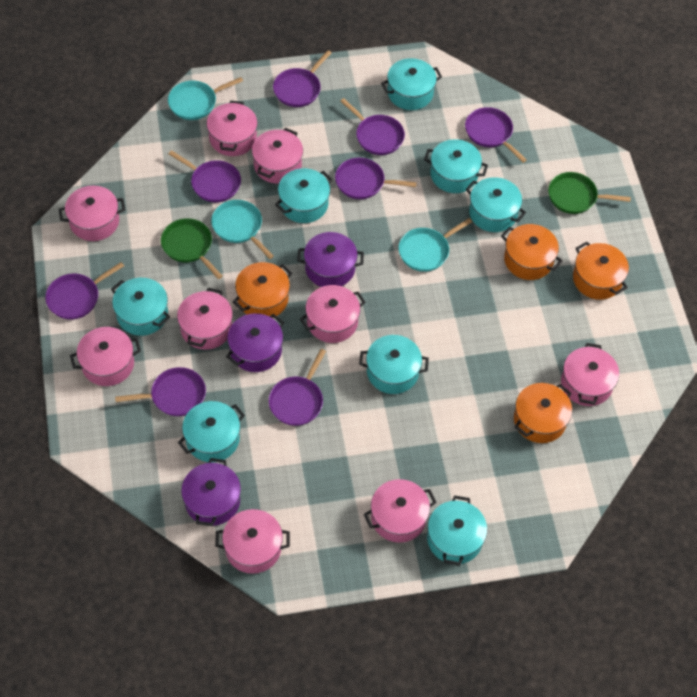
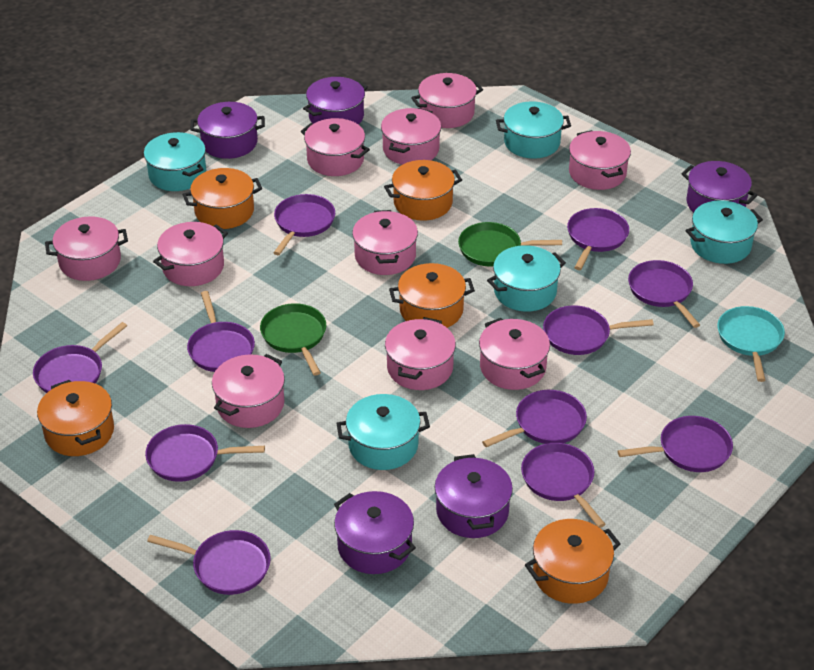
orange pot: [233,262,292,318] [501,224,563,280] [514,383,572,443] [573,242,629,300] = 4 -> [37,380,114,456] [182,168,262,229] [384,160,462,221] [389,263,475,328] [525,519,621,604] = 5
pink pot: [59,186,125,241] [70,327,141,386] [177,288,233,350] [207,100,258,156] [215,509,290,574] [252,128,303,184] [300,285,366,343] [364,479,437,543] [561,343,619,406] = 9 -> [45,216,128,281] [153,222,228,286] [212,354,285,428] [301,118,370,176] [352,210,418,275] [381,108,441,165] [385,317,456,390] [411,73,483,128] [479,318,550,390] [569,130,631,190] = 10
purple pan: [45,262,124,320] [115,367,206,416] [169,150,241,202] [269,349,326,426] [273,50,332,107] [335,158,417,199] [340,98,405,155] [465,107,527,163] = 8 -> [33,322,127,393] [145,424,265,482] [147,530,271,595] [187,291,255,372] [273,194,335,255] [482,390,587,448] [521,443,606,528] [543,305,654,355] [567,208,629,270] [618,416,733,472] [628,260,700,328] = 11
purple pot: [181,458,241,526] [226,313,284,372] [297,232,364,287] = 3 -> [191,102,265,159] [303,77,368,125] [334,491,416,574] [435,454,513,538] [682,161,758,213] = 5
turquoise pan: [168,77,243,120] [211,200,274,259] [398,218,472,272] = 3 -> [717,306,785,382] = 1
turquoise pot: [111,278,170,336] [178,401,245,462] [275,168,333,223] [359,335,429,394] [381,58,442,110] [424,139,488,193] [427,495,487,566] [466,177,526,232] = 8 -> [144,132,206,191] [336,394,430,470] [487,245,566,312] [496,101,571,158] [685,200,763,264] = 5

